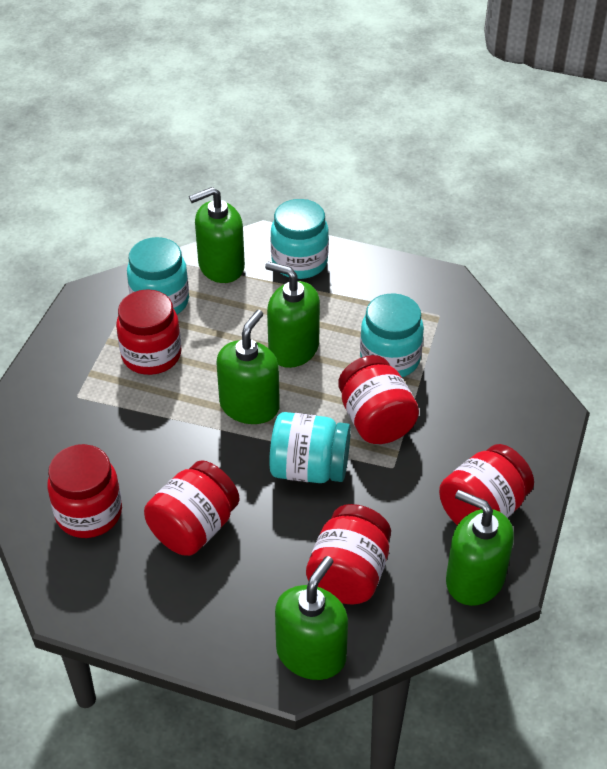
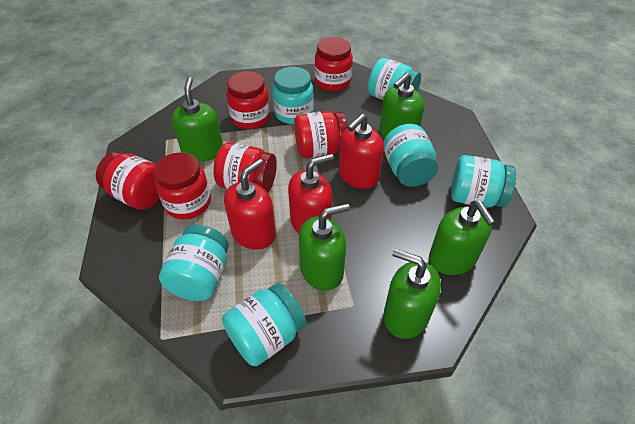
red soap dispenser: none = 0 -> [224,159,276,250] [288,154,334,234] [339,114,384,189] = 3
turquoise jar: [127,237,189,314] [269,412,351,483] [271,199,329,279] [360,293,424,377] = 4 -> [159,224,229,301] [222,283,306,366] [272,67,314,124] [368,58,421,100] [384,124,438,187] [451,155,516,208] = 6

